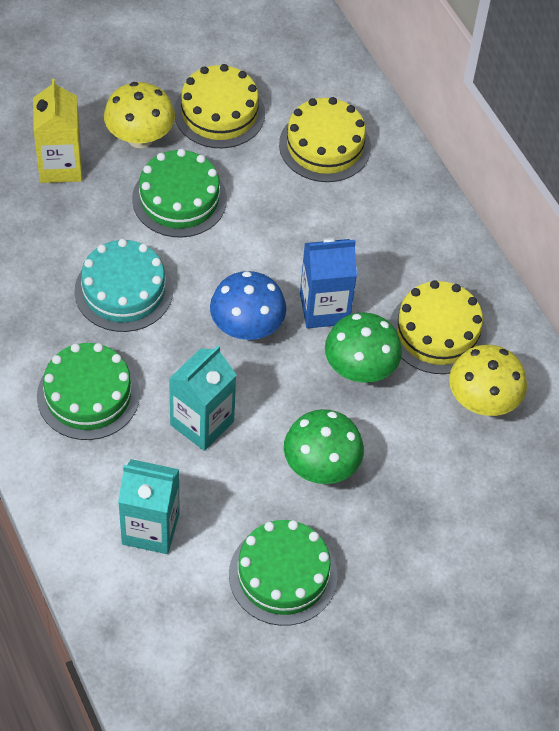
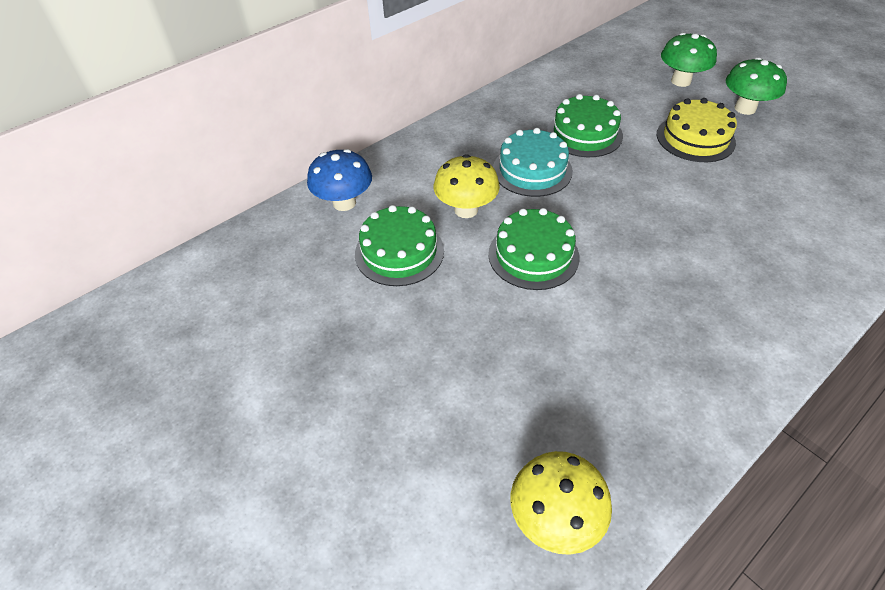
blue carton: [300,238,357,328] = 1 -> none = 0
turquoise carton: [118,459,180,554] [169,346,236,451] = 2 -> none = 0
yellow cake: [174,64,265,148] [279,97,371,182] [389,280,487,374] = 3 -> [657,98,737,162] = 1
yellow carton: [33,79,82,183] = 1 -> none = 0

